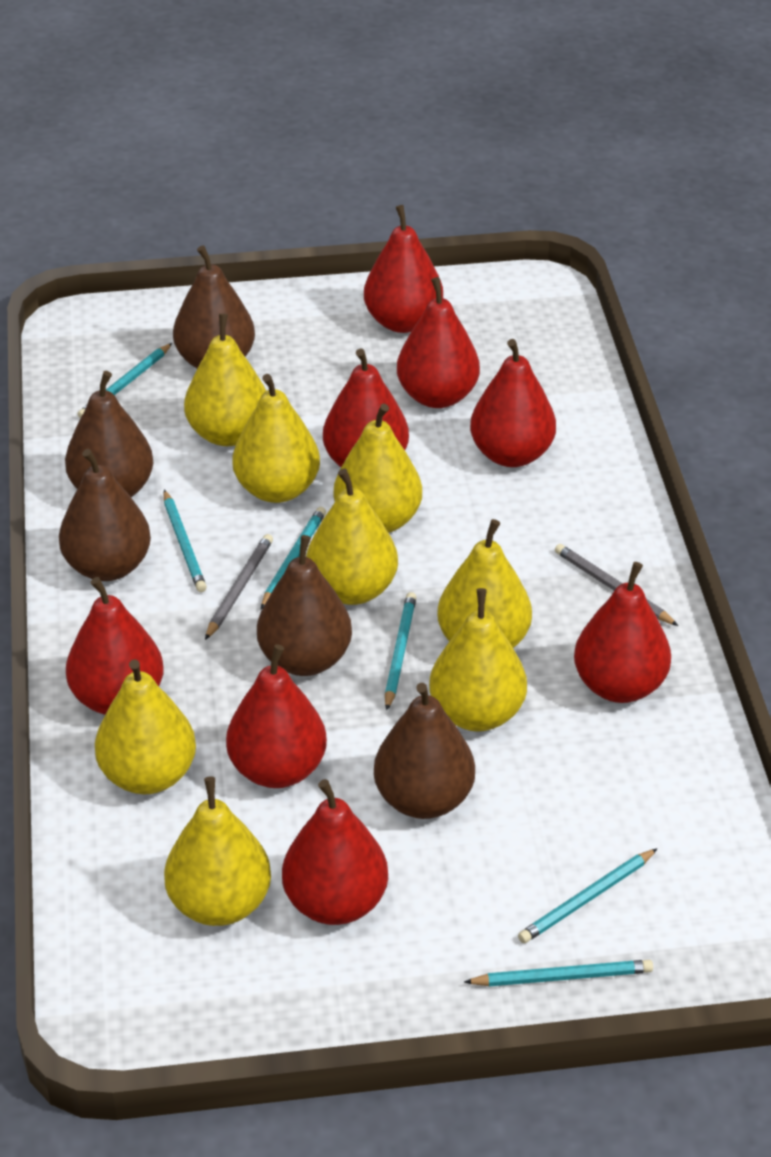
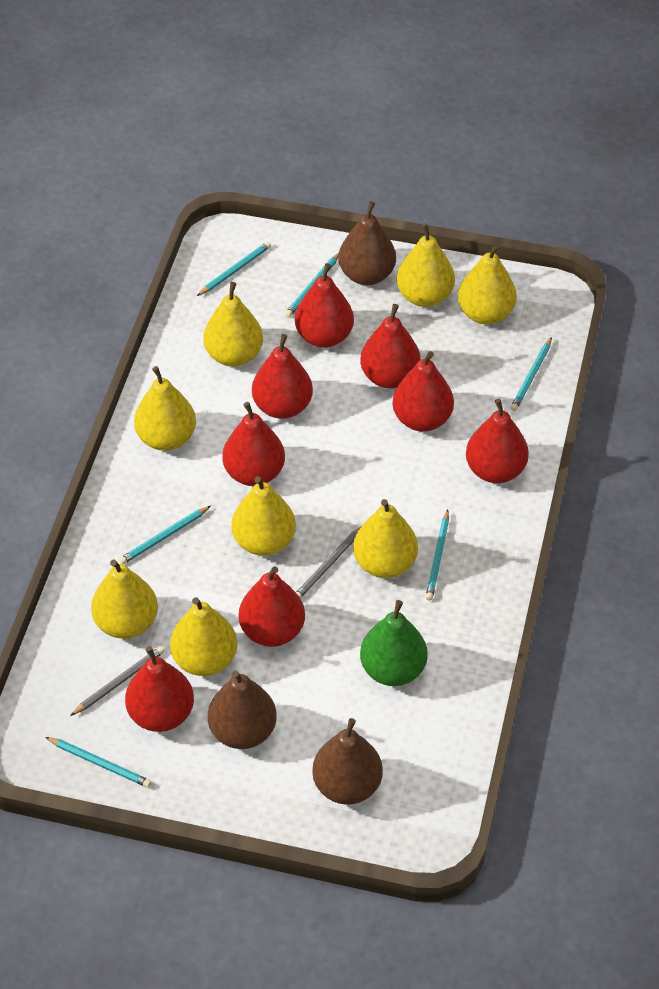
brown pear: [59,449,151,581] [65,371,153,497] [173,245,255,368] [257,535,352,676] [374,683,475,819] = 5 -> [208,671,277,749] [312,718,383,805] [338,201,396,285] = 3
green pear: none = 0 -> [360,600,428,686] = 1

